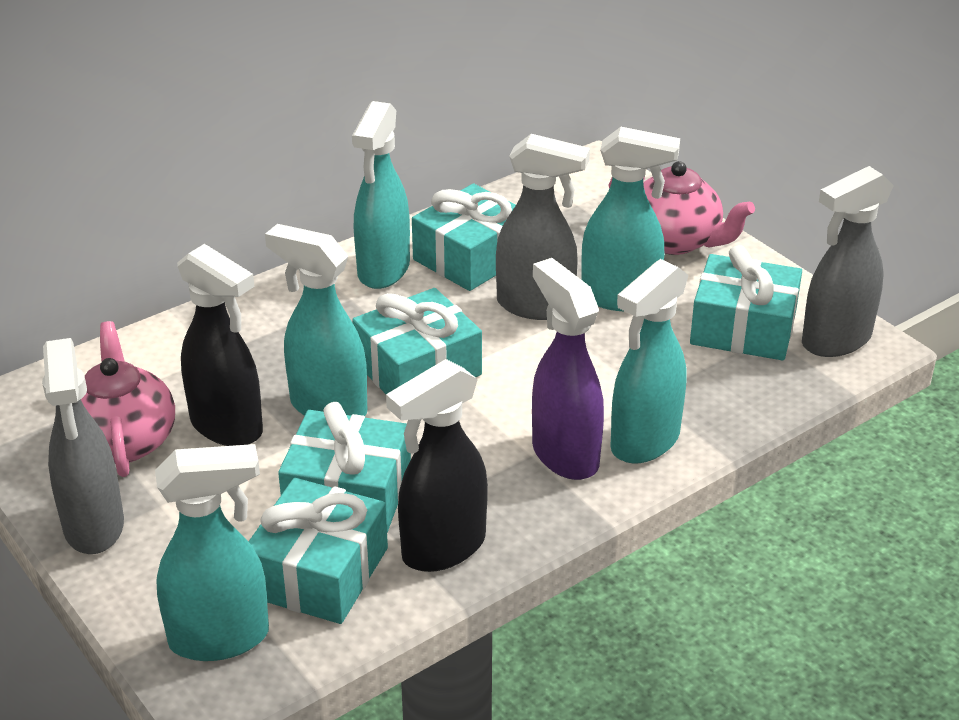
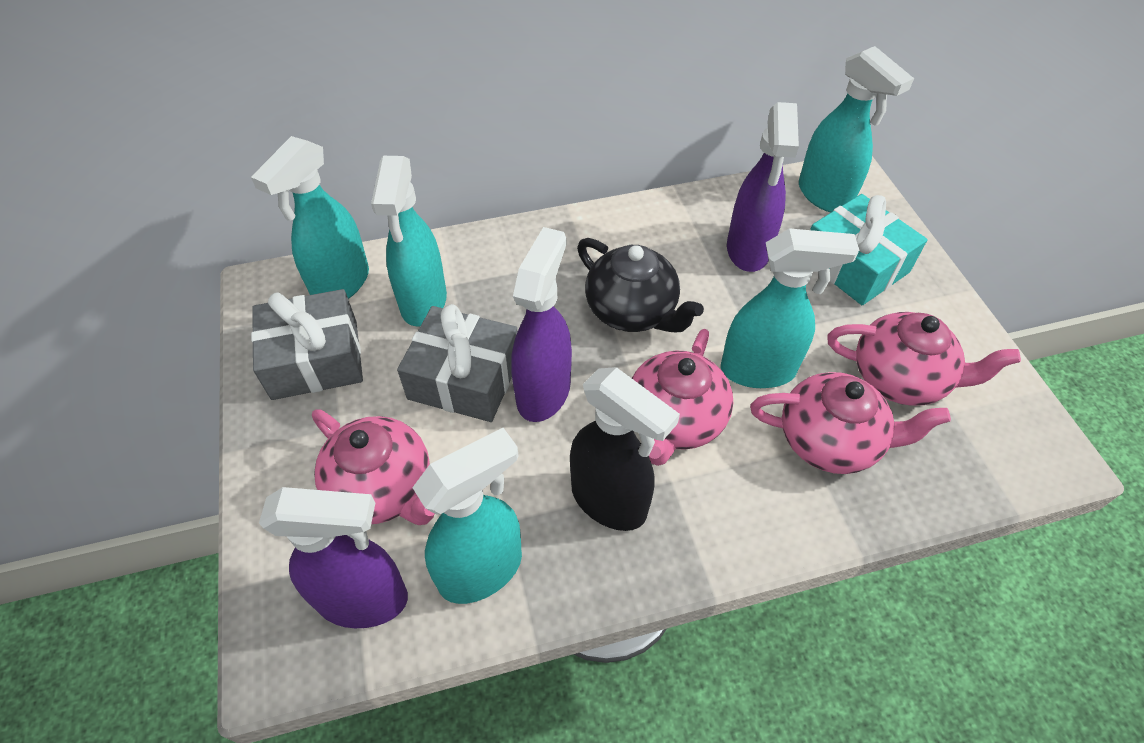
black spray bottle: [177,244,263,446] [386,359,488,572] = 2 -> [570,367,680,531] = 1
black teapot: none = 0 -> [577,238,704,332] = 1
grey gift: none = 0 -> [251,289,363,400] [397,304,518,422] = 2
grey spray bottle: [42,338,124,554] [496,134,590,320] [802,166,894,357] = 3 -> none = 0
pink teapot: [81,321,175,477] [609,161,755,255] = 2 -> [312,409,434,525] [632,329,733,466] [750,372,951,474] [827,312,1021,406] = 4
purple spray bottle: [532,258,604,480] = 1 -> [259,487,408,628] [511,227,572,422] [727,102,799,272] = 3
turquoise gift: [248,478,388,624] [278,402,411,532] [352,288,482,394] [412,183,516,291] [690,245,802,361] = 5 -> [810,194,928,305] = 1

